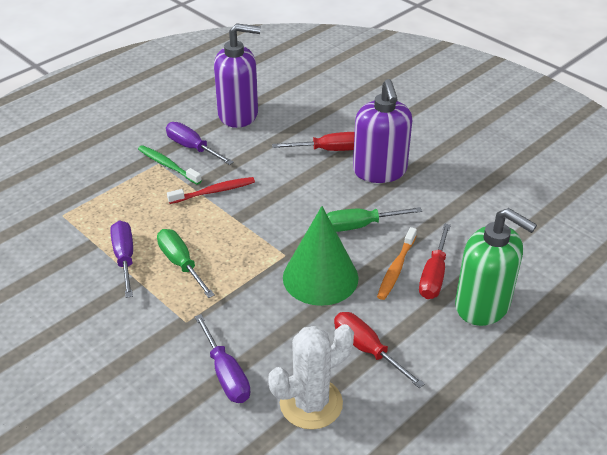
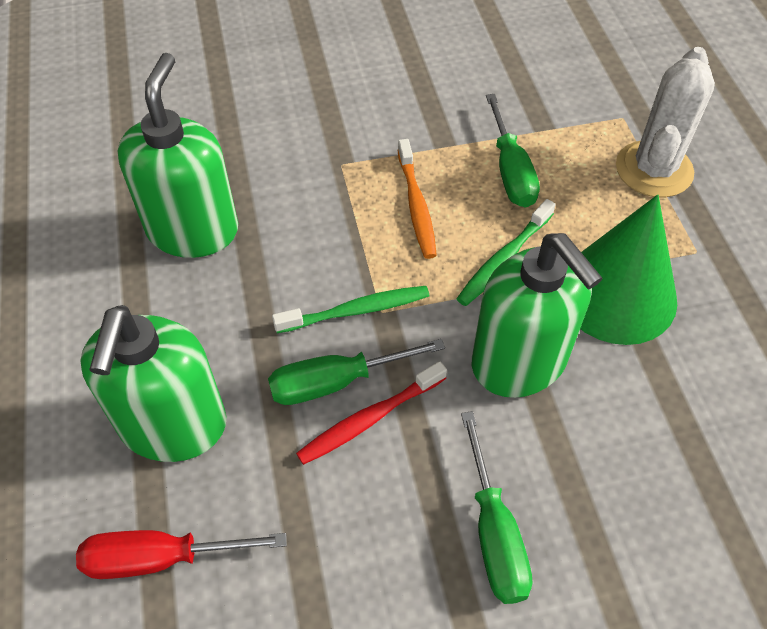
green screwdriver: [157,229,215,298] [327,207,422,232] = 2 -> [268,339,445,405] [461,411,532,604] [486,94,540,207] = 3
green soap dispenser: [455,208,537,326] = 1 -> [80,305,227,462] [118,53,238,258] [472,233,603,398] = 3
green toothbrush: [138,145,202,185] = 1 -> [272,286,429,333] [456,199,556,306] = 2
purple screwdriver: [110,220,133,298] [166,122,234,165] [194,314,250,403] = 3 -> none = 0
purple soap dispenser: [214,23,261,128] [353,79,412,183] = 2 -> none = 0
red screwdriver: [272,132,355,151] [334,312,425,388] [419,223,451,299] = 3 -> [76,530,287,579] = 1

